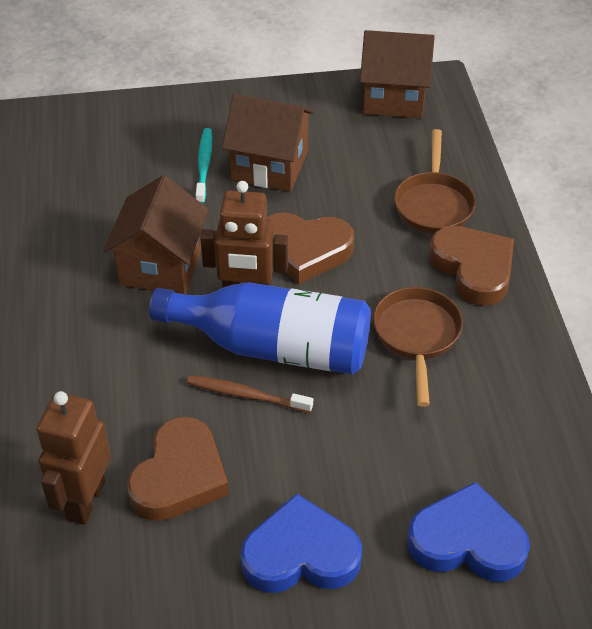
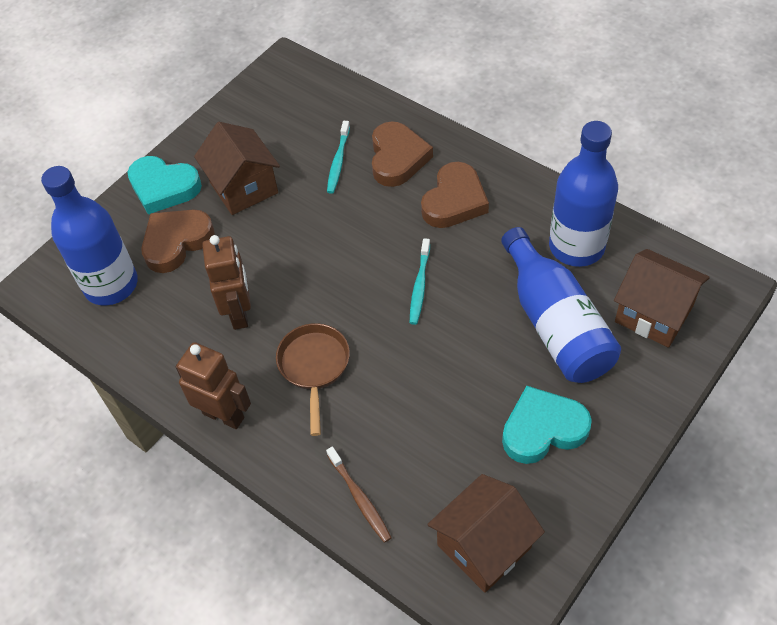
blue bottle: [149,282,371,374] = 1 -> [41,166,138,305] [501,227,621,383] [549,121,618,267] = 3
blue heart: [241,494,362,593] [408,482,530,582] = 2 -> none = 0
brown pan: [373,287,463,407] [394,129,476,234] = 2 -> [276,323,350,436] = 1
turquoise heart: none = 0 -> [127,156,202,214] [502,386,592,464] = 2
turquoise toothbrush: [196,128,212,204] = 1 -> [327,121,350,194] [410,238,430,325] = 2

